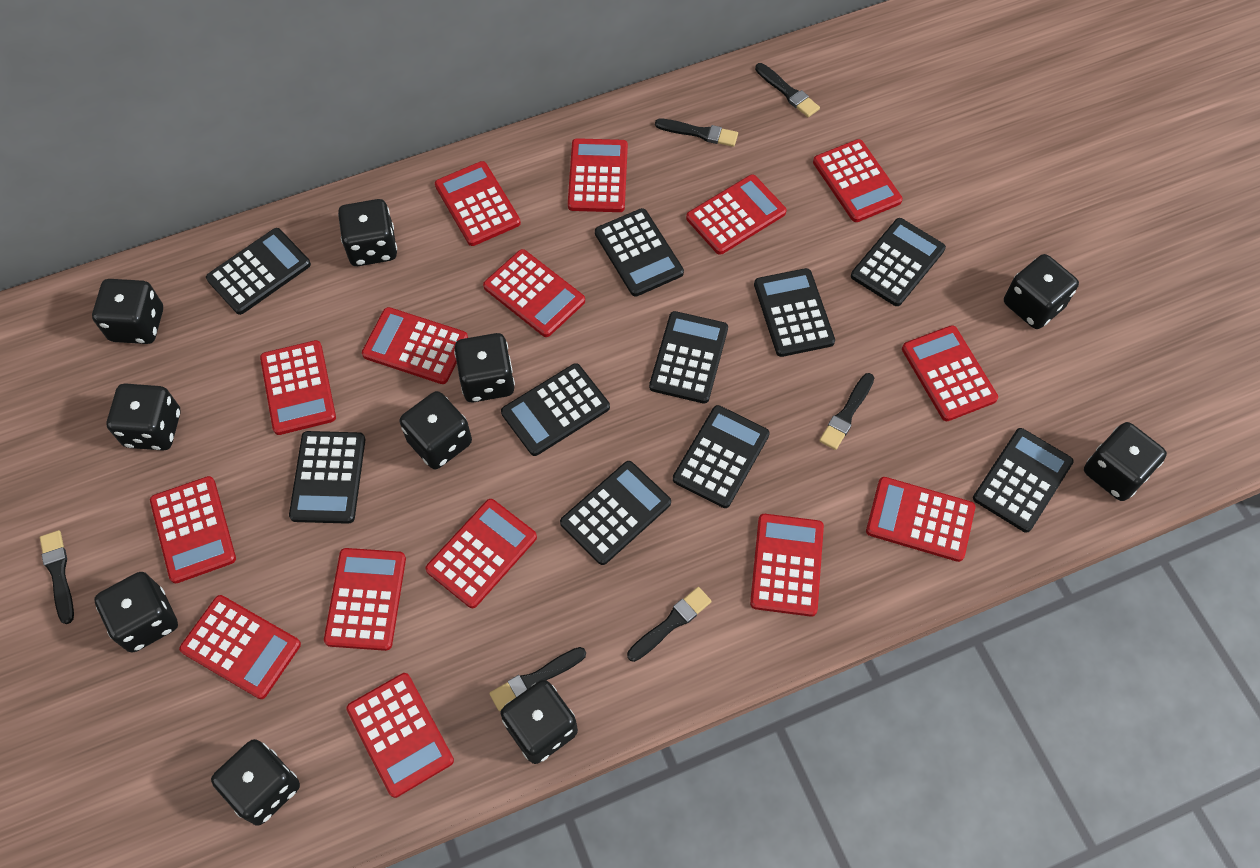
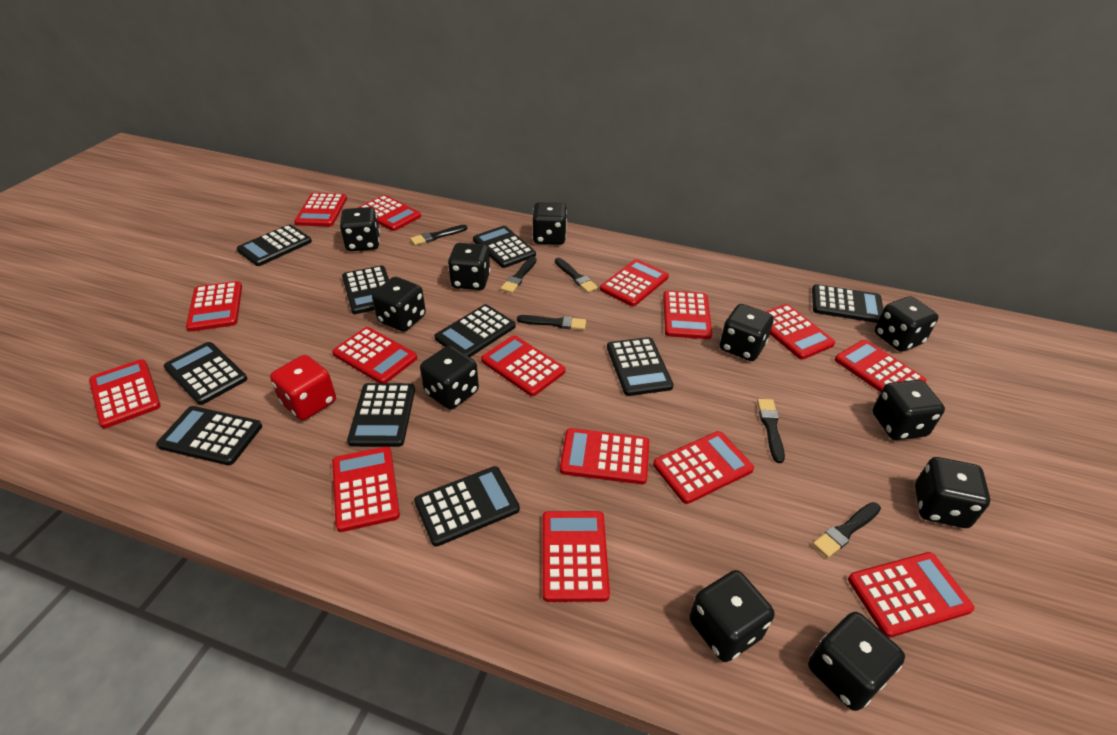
black dice: [92,279,163,344] [94,572,178,652] [107,383,180,451] [211,739,300,826] [338,199,397,266] [399,391,472,469] [454,333,515,402] [500,680,578,764] [1004,254,1079,329] [1084,422,1167,501] = 10 -> [340,207,380,251] [372,277,426,332] [420,346,479,410] [448,243,490,290] [532,202,567,245] [689,570,775,662] [720,304,774,361] [808,612,905,711] [873,380,945,440] [875,296,939,352] [915,457,990,528] = 11
red dice: none = 0 -> [270,355,336,420] = 1

